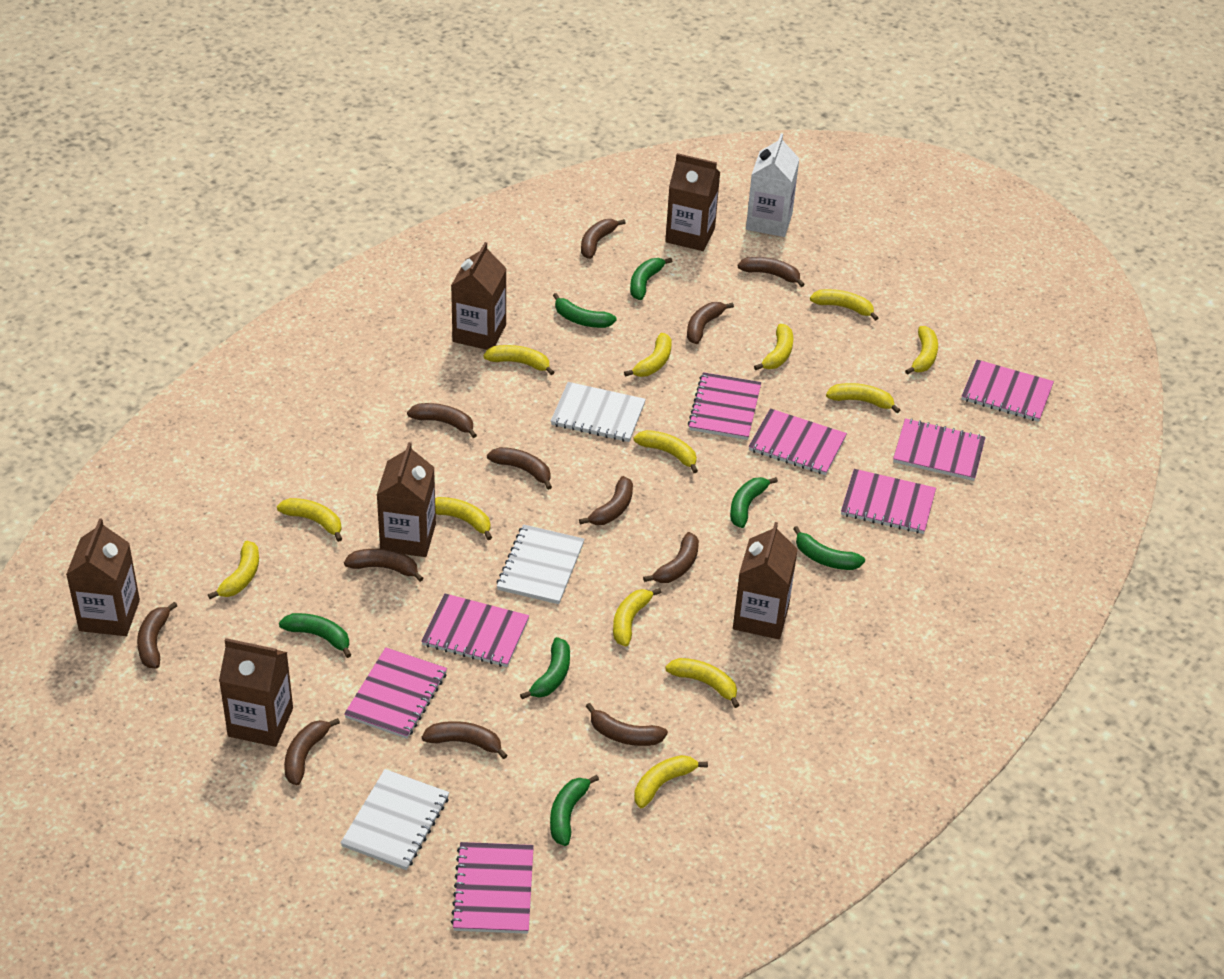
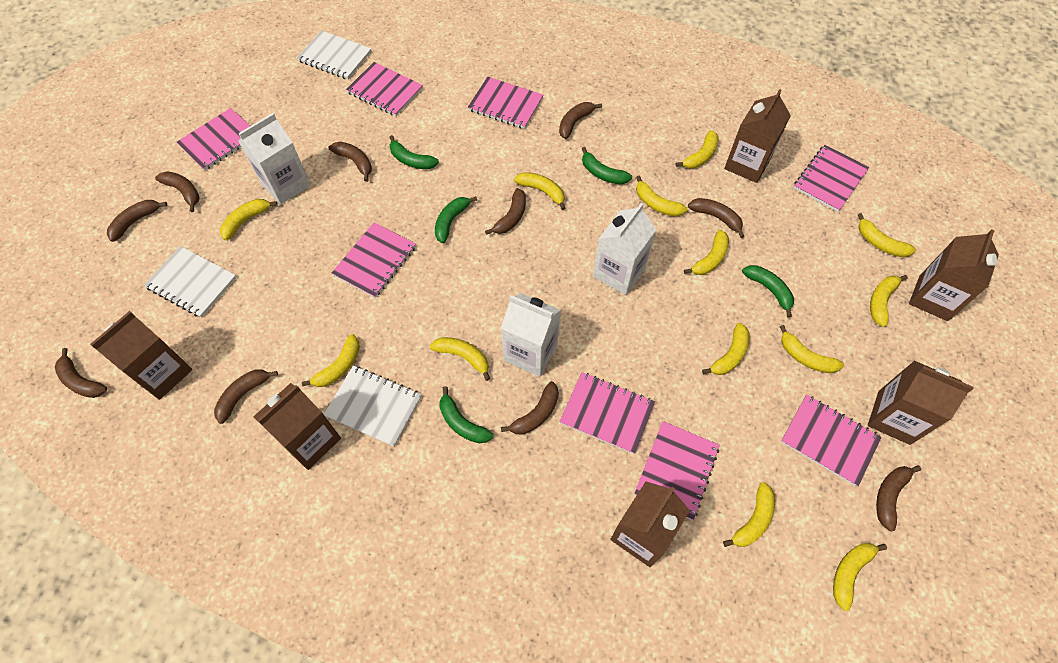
brown banana: [137,602,177,668] [284,718,340,786] [344,549,423,582] [407,403,477,438] [422,721,508,759] [487,447,552,490] [579,476,633,525] [581,219,626,259] [586,703,668,746] [643,532,699,583] [687,302,734,344] [738,257,805,287] = 12 -> [55,348,107,398] [107,200,167,242] [155,171,200,212] [214,369,278,424] [329,142,372,182] [485,188,526,235] [501,381,559,434] [559,102,602,139] [688,198,744,238] [876,465,922,532] = 10
green banana: [279,613,351,658] [520,637,570,699] [550,775,599,846] [553,293,617,328] [630,258,673,300] [730,477,778,528] [793,526,865,570] = 7 -> [389,135,439,169] [435,196,477,243] [439,386,493,443] [582,147,632,184] [742,265,794,318] = 5
white carton: [746,133,800,237] = 1 -> [238,113,311,204] [501,293,561,377] [593,203,656,295] = 3

